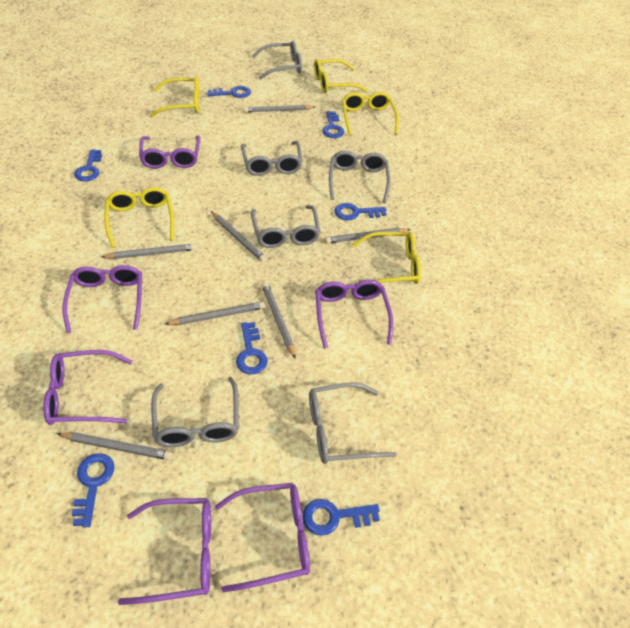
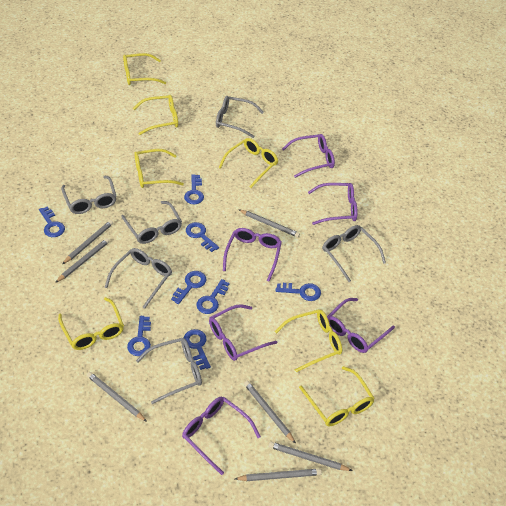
blue key: [72,453,115,527] [74,149,102,181] [207,86,251,98] [236,322,268,374] [302,499,380,536] [322,111,344,138] [334,203,386,220] = 7 -> [39,206,65,237] [127,316,151,356] [171,271,207,304] [184,174,204,204] [184,329,211,370] [186,222,219,252] [196,279,229,314] [276,283,321,301] = 8
yellow glasses: [104,187,174,248] [150,76,200,117] [314,59,368,93] [342,92,399,136] [352,232,421,284] = 5 -> [58,297,124,350] [123,53,166,85] [133,95,178,135] [134,149,184,188] [219,138,278,188] [275,309,342,372] [299,366,375,426] = 7

